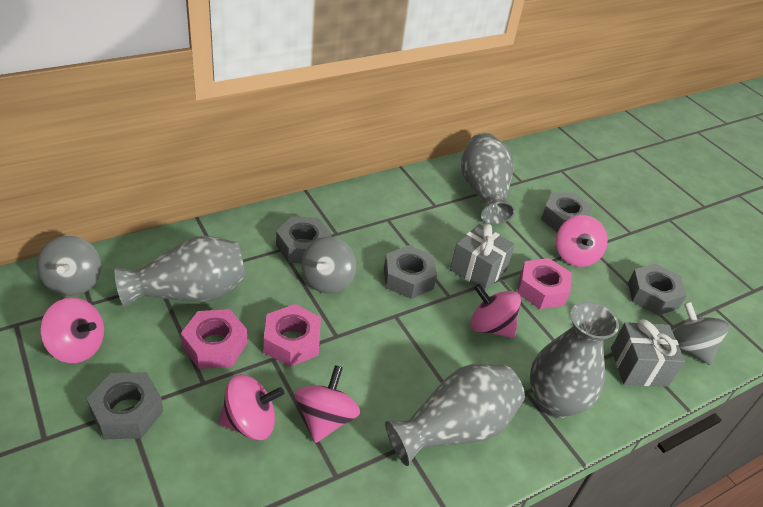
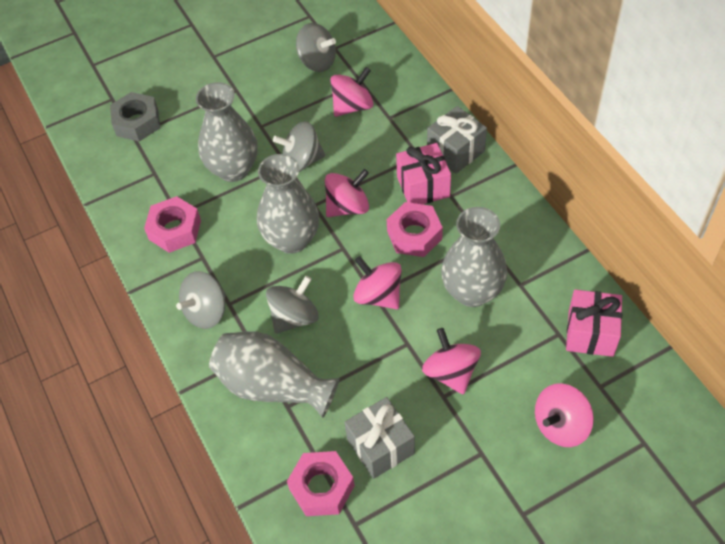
grey nut: [87,372,164,439] [276,216,332,263] [384,245,437,299] [541,192,593,232] [628,264,687,315] = 5 -> [110,92,160,142] = 1
grey spinning top: [37,236,101,296] [301,237,357,294] [673,301,729,365] = 3 -> [176,271,226,329] [266,276,319,334] [273,121,325,172] [296,23,336,72] = 4
pink gift: none = 0 -> [396,143,451,204] [566,289,622,357] = 2

